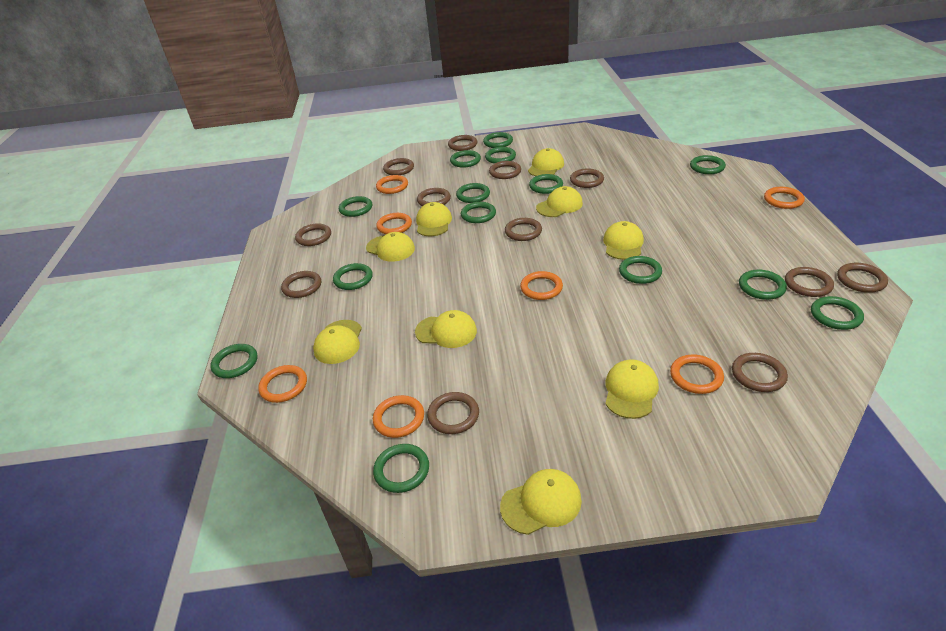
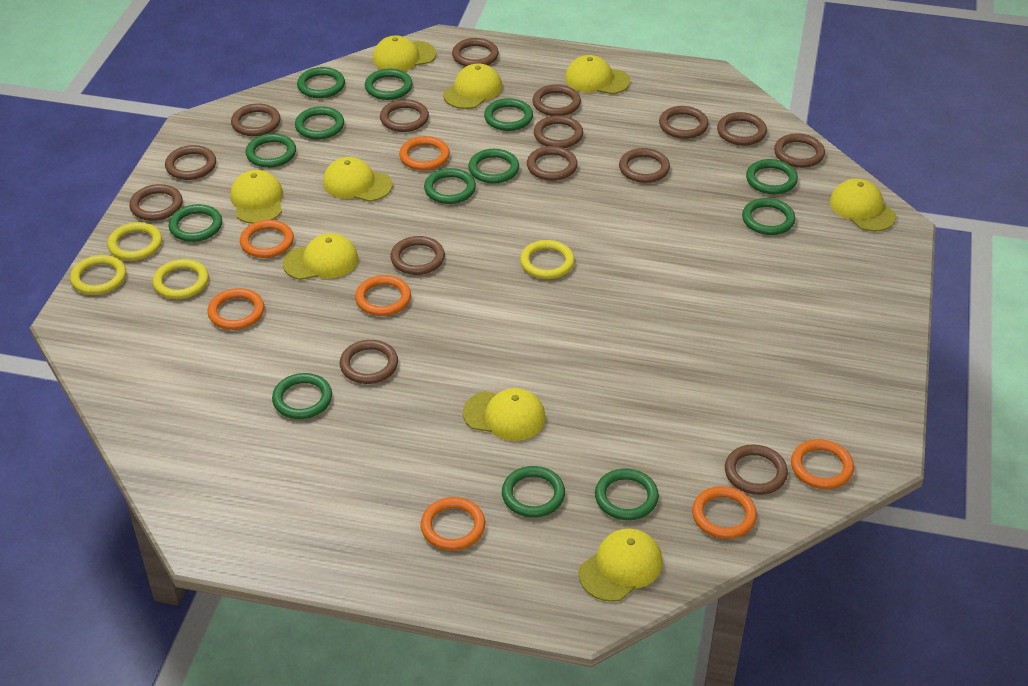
brown ring: [281,271,321,298] [295,223,331,246] [383,158,414,175] [417,188,451,206] [427,392,479,434] [448,135,477,151] [489,161,521,179] [505,218,542,241] [570,168,604,188] [732,353,788,392] [785,267,834,297] [837,263,888,293] = 12 -> [129,184,183,221] [165,145,216,180] [231,103,281,136] [340,340,398,384] [380,99,429,132] [390,236,445,275] [452,38,499,67] [527,146,578,181] [532,84,581,116] [534,115,583,148] [619,148,670,183] [659,106,709,139] [717,112,767,146] [725,444,788,495] [774,133,825,168] = 15
green ring: [210,344,257,378] [333,263,373,290] [339,196,372,217] [373,444,429,493] [450,150,481,168] [456,183,490,203] [461,202,496,223] [483,132,513,148] [485,147,516,163] [529,174,563,194] [619,256,662,284] [690,155,726,174] [739,270,787,300] [811,296,864,330] = 14 -> [169,204,222,242] [246,133,296,168] [272,373,332,419] [295,106,344,140] [297,67,345,98] [365,69,413,100] [424,168,476,204] [468,149,519,184] [484,98,533,131] [502,466,565,518] [595,469,659,520] [742,198,796,235] [746,159,798,194] = 13
yellow ring: none = 0 -> [70,255,126,295] [107,222,162,261] [153,259,209,299] [520,240,575,279] = 4

